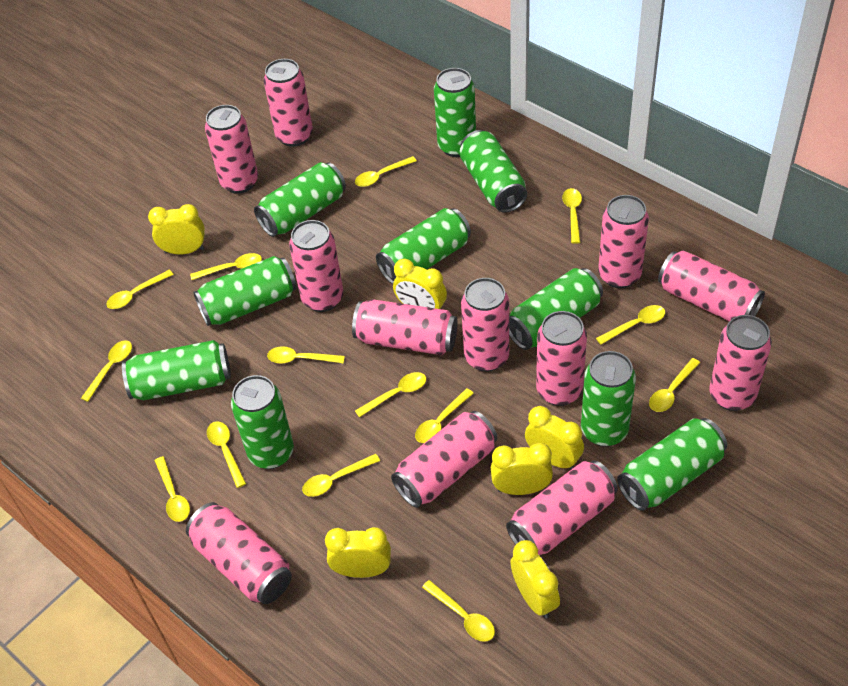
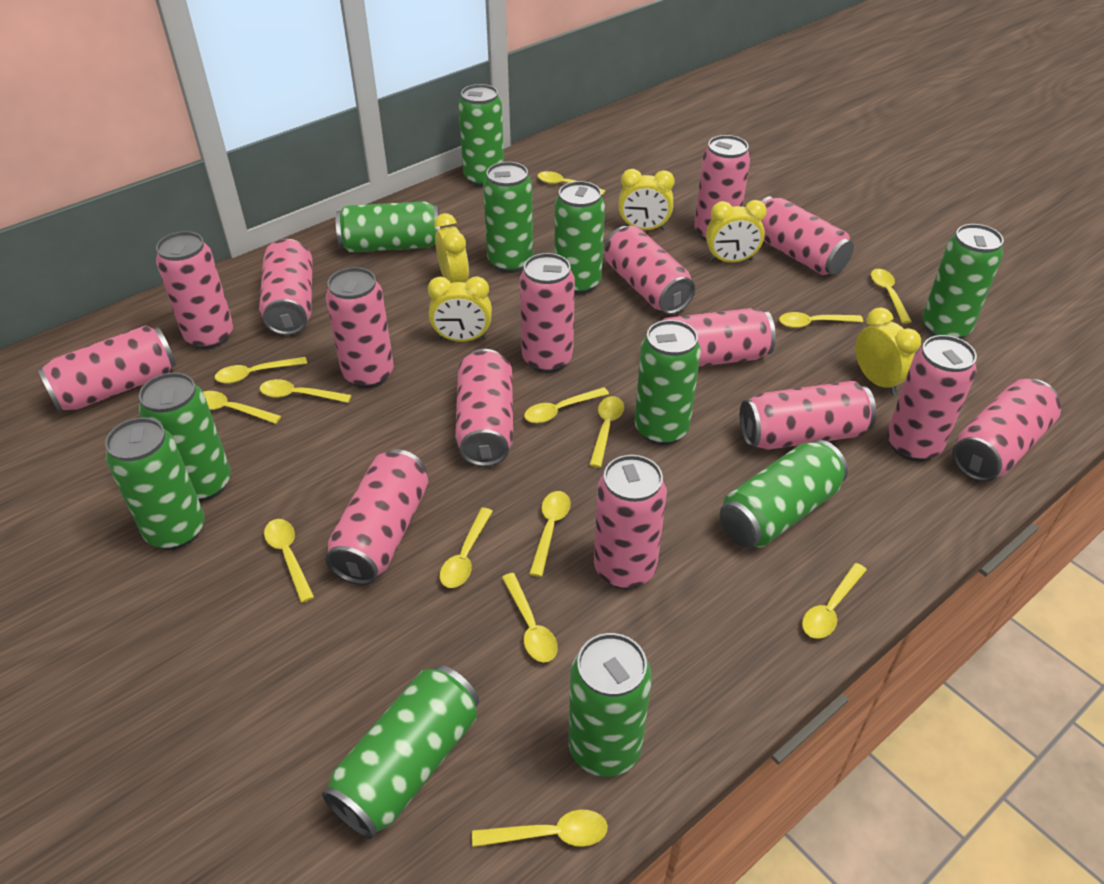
green can: [122,340,231,400] [193,256,297,326] [231,375,294,469] [254,162,346,237] [376,208,471,284] [434,68,476,157] [459,130,527,213] [509,268,603,350] [581,351,636,447] [617,418,727,511] = 10 -> [105,418,205,550] [139,372,231,502] [322,665,479,839] [336,201,440,252] [458,84,504,187] [483,162,533,273] [555,181,605,294] [569,633,652,777] [635,320,701,445] [720,440,848,548] [922,224,1004,339] = 11
pink can: [186,502,292,604] [205,105,258,194] [264,59,313,147] [289,220,343,312] [352,299,458,355] [391,411,497,508] [461,278,509,372] [506,460,618,555] [536,311,587,406] [598,195,649,288] [658,250,765,321] [709,315,772,411] = 12 -> [37,325,176,412] [156,231,233,349] [259,239,312,335] [325,449,429,585] [326,267,394,388] [455,349,513,467] [520,253,575,373] [594,455,667,589] [605,226,695,314] [662,308,776,367] [694,135,750,241] [740,381,876,450] [761,196,854,275] [887,335,977,462] [952,379,1061,482] = 15
yellow clock: [148,204,205,255] [325,527,391,578] [393,259,447,309] [491,443,553,495] [510,540,560,618] [525,406,584,470] = 6 -> [428,276,492,342] [434,213,469,283] [619,169,675,230] [706,200,767,263] [855,307,921,395] = 5

